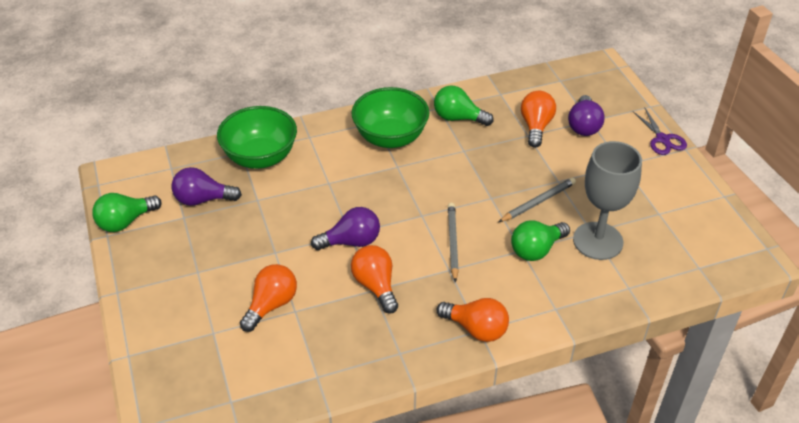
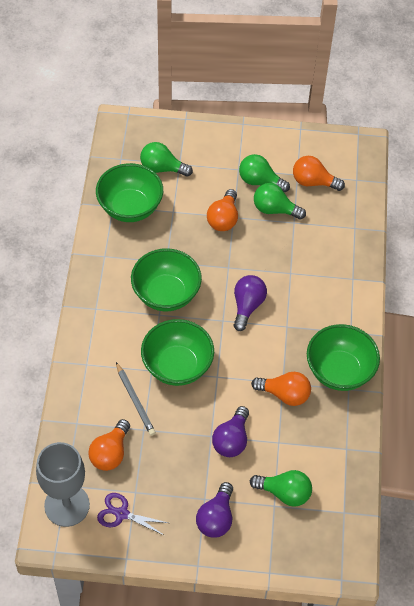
green bowl: [217,106,297,169] [352,87,429,148] = 2 -> [96,163,163,222] [131,248,202,311] [141,319,214,386] [307,324,380,391] = 4
green light bulb: [92,193,162,232] [434,85,494,126] [511,221,570,261] = 3 -> [140,142,193,177] [239,154,290,192] [250,470,312,507] [254,183,306,220] = 4
grey pencil: [448,203,459,283] [499,178,576,222] = 2 -> [116,362,156,436] = 1

